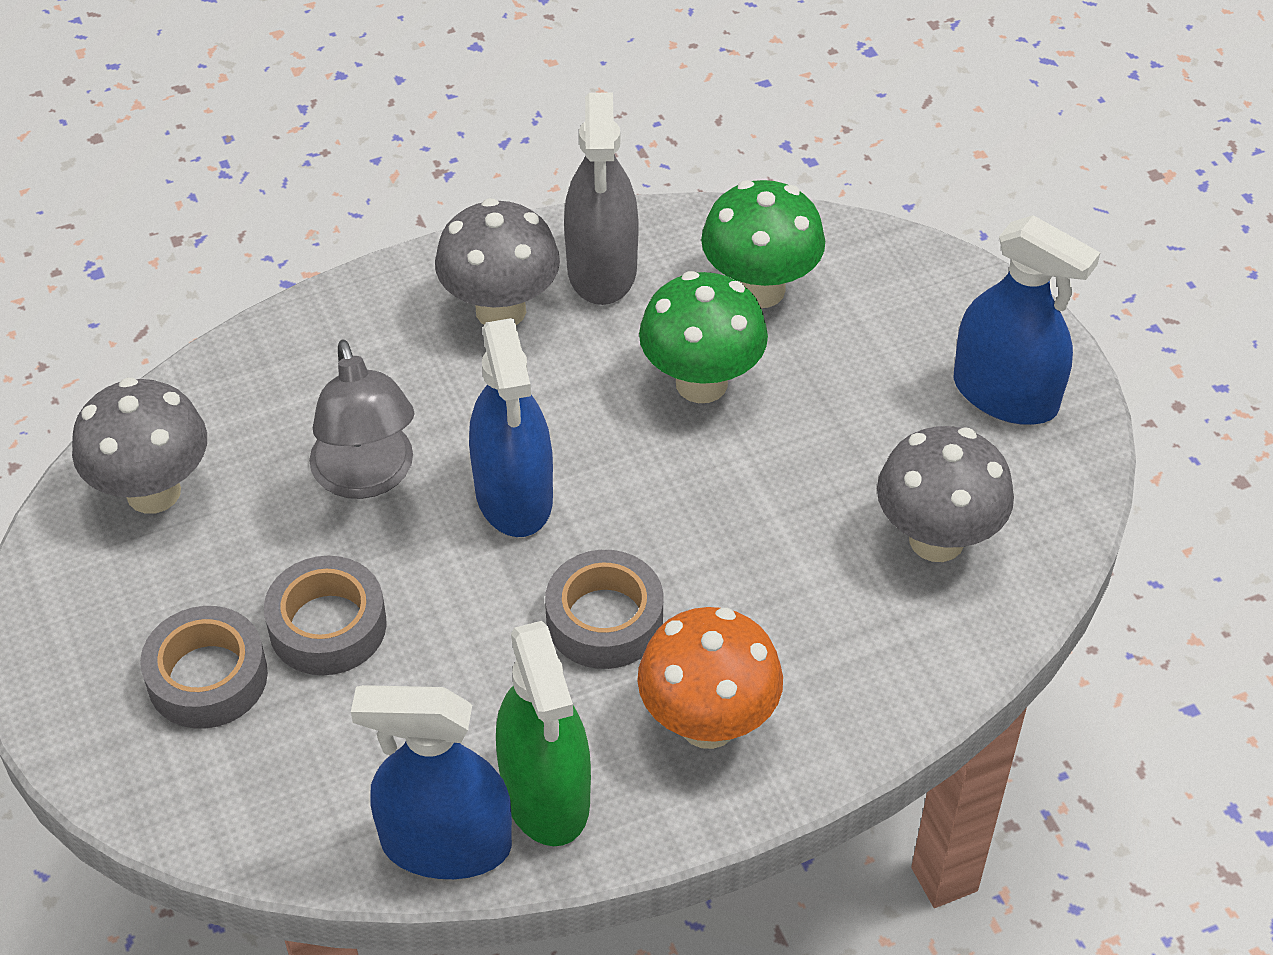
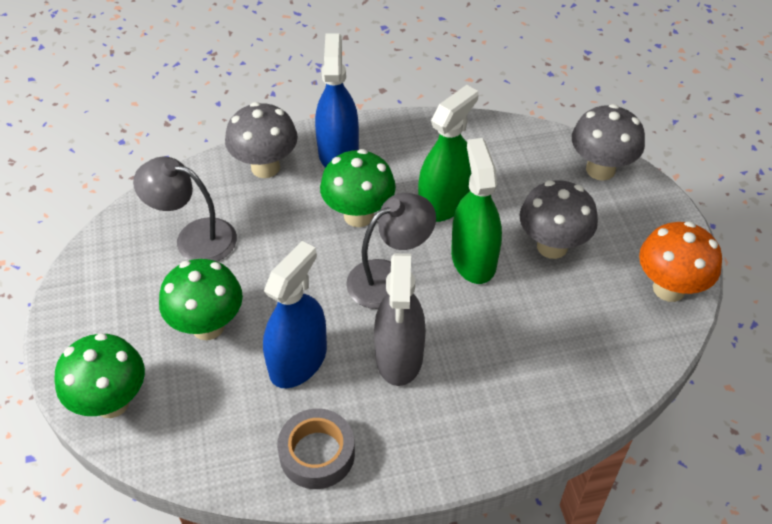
blue spray bottle: [351,685,512,879] [469,318,553,537] [954,215,1100,425] = 3 -> [263,241,327,388] [315,33,359,168] = 2
green mushroom: [639,271,768,403] [701,180,825,308] = 2 -> [55,333,145,418] [159,259,243,340] [320,149,396,227] = 3
green spray bottle: [496,621,591,846] = 1 -> [418,85,479,222] [451,138,502,284] = 2
grey lamp: [309,340,415,499] = 1 -> [133,157,237,261] [346,193,436,309] = 2
grey tape: [140,606,268,729] [264,556,387,675] [545,550,664,669] = 3 -> [277,408,355,489] = 1

